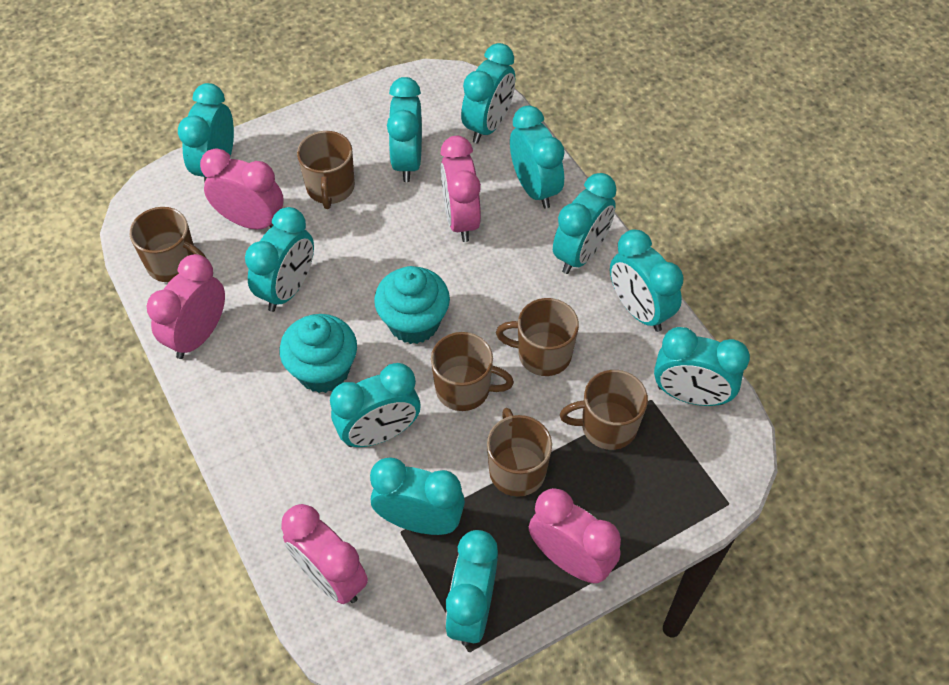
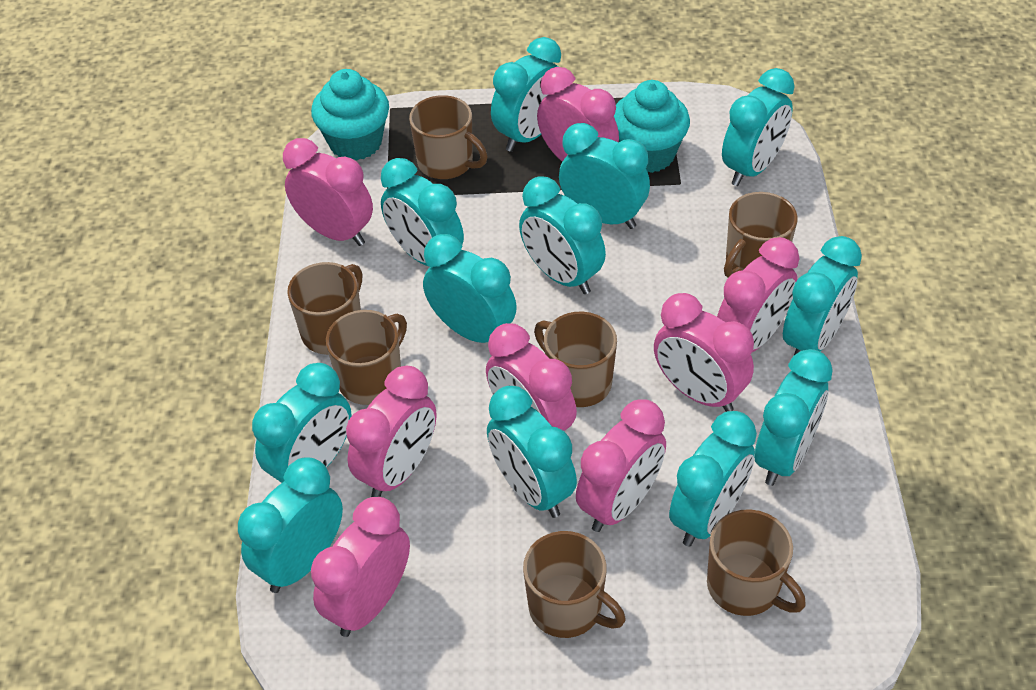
brown mug: [130,207,206,282] [297,131,355,209] [431,332,514,411] [487,408,552,497] [496,298,579,376] [560,370,648,450] = 6 -> [287,262,362,355] [326,310,407,405] [409,95,488,179] [523,531,626,638] [534,312,617,407] [707,509,806,616] [724,192,798,278] = 7
pink clock: [147,254,225,359] [200,149,284,229] [281,504,368,604] [441,136,481,242] [529,488,621,583] = 5 -> [283,138,373,246] [311,497,410,637] [346,366,436,497] [486,323,577,431] [537,67,619,162] [576,399,666,532] [654,293,754,412] [717,237,799,352] = 8
turquoise clock: [178,83,234,182] [245,207,314,312] [330,363,420,447] [370,457,465,535] [387,77,422,182] [445,530,498,646] [461,43,515,143] [510,105,565,209] [553,173,617,274] [610,229,683,332] [654,327,750,406] = 11 -> [238,458,343,593] [252,363,352,483] [381,158,464,266] [423,234,517,343] [487,386,577,518] [491,37,561,152] [519,176,606,294] [559,123,650,229] [669,411,757,547] [722,68,795,186] [755,349,833,486] [783,236,862,355] = 12

